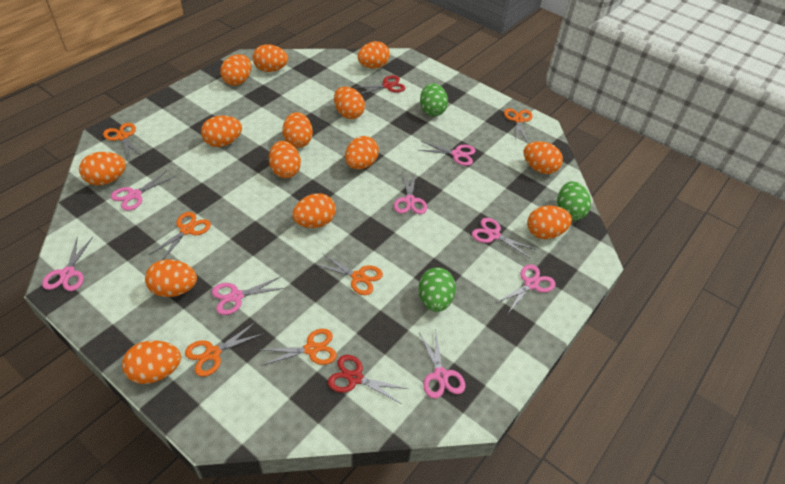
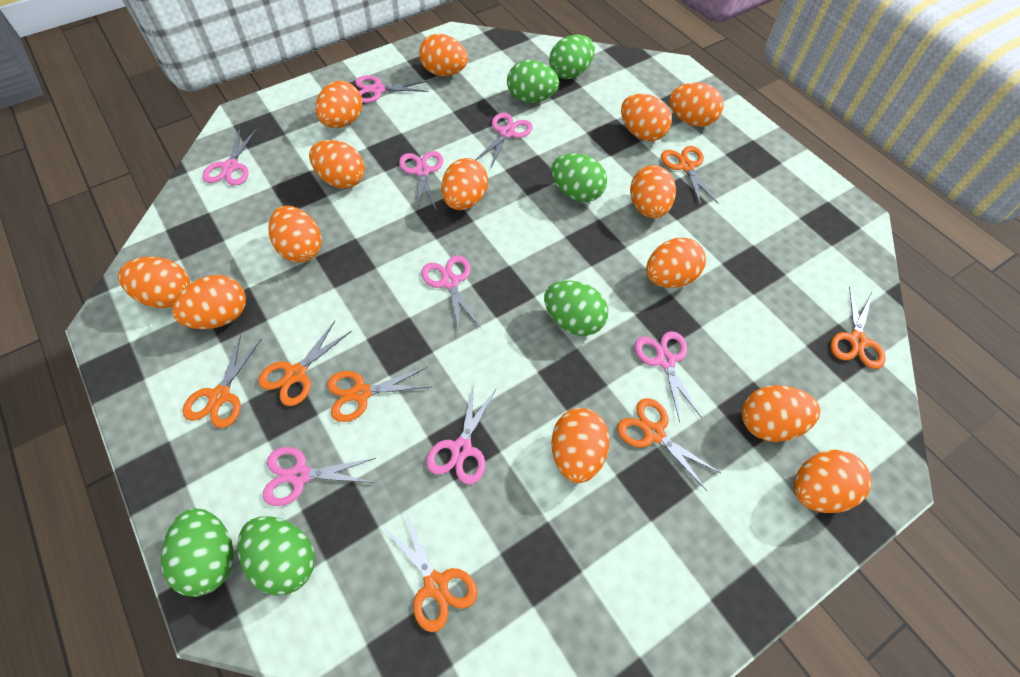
green egg: [419,267,456,312] [420,83,448,116] [557,181,591,221] = 3 -> [161,508,234,597] [237,516,315,596] [507,60,559,103] [544,281,608,336] [549,35,595,79] [551,153,607,202] = 6
orange scissors: [103,123,143,161] [148,212,211,260] [185,322,264,377] [258,329,337,366] [314,253,383,295] [504,108,533,143] = 6 -> [183,335,262,428] [258,321,352,406] [327,367,432,422] [382,511,477,632] [617,398,720,491] [661,146,719,206] [831,287,886,369] = 7
red scissors: [328,355,408,404] [353,75,405,94] = 2 -> none = 0

